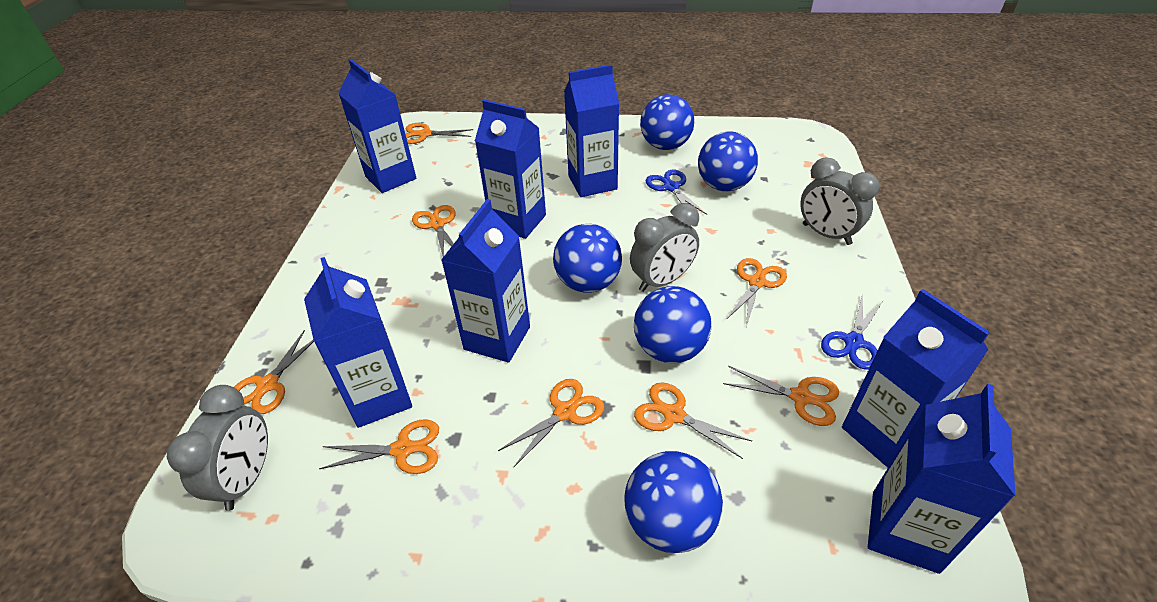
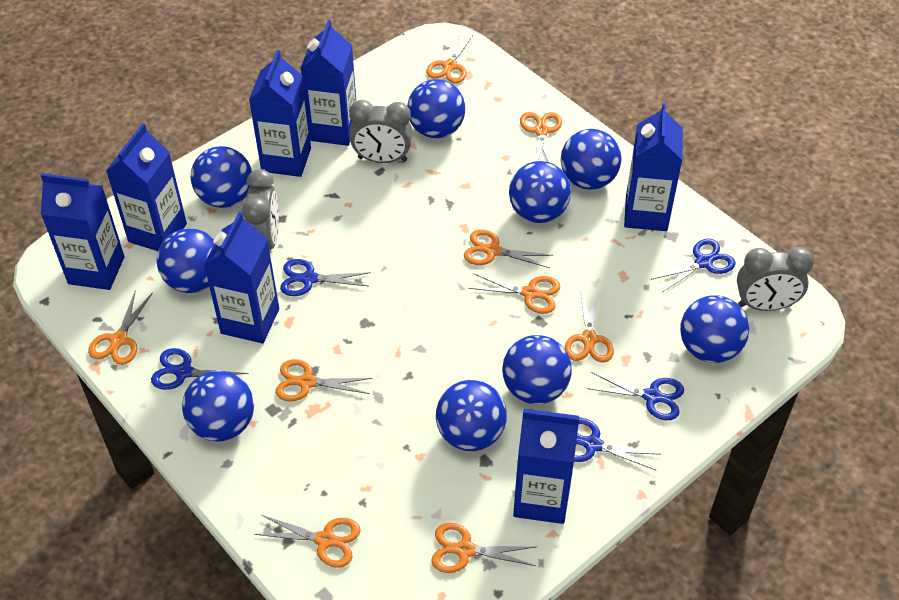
blue ball: [553,224,622,293] [624,451,723,553] [634,286,712,363] [640,94,694,150] [698,131,758,191] = 5 -> [157,228,215,293] [182,370,254,442] [191,146,252,208] [407,79,465,138] [436,380,507,451] [502,335,572,404] [509,161,571,223] [561,129,621,190] [680,295,749,363] = 9
blue scissors: [645,170,707,215] [821,294,884,370] = 2 -> [151,348,249,390] [280,259,371,296] [574,418,661,471] [586,372,684,420] [651,238,736,292] = 5
orange scissors: [234,330,314,414] [319,419,439,474] [406,123,474,144] [412,205,456,257] [498,379,604,467] [634,382,752,459] [723,366,839,426] [726,258,787,327] = 8 -> [88,290,153,365] [254,515,361,568] [275,359,373,401] [426,33,474,83] [431,523,536,573] [464,229,554,268] [469,273,560,314] [520,112,562,163] [565,289,614,363] = 9

